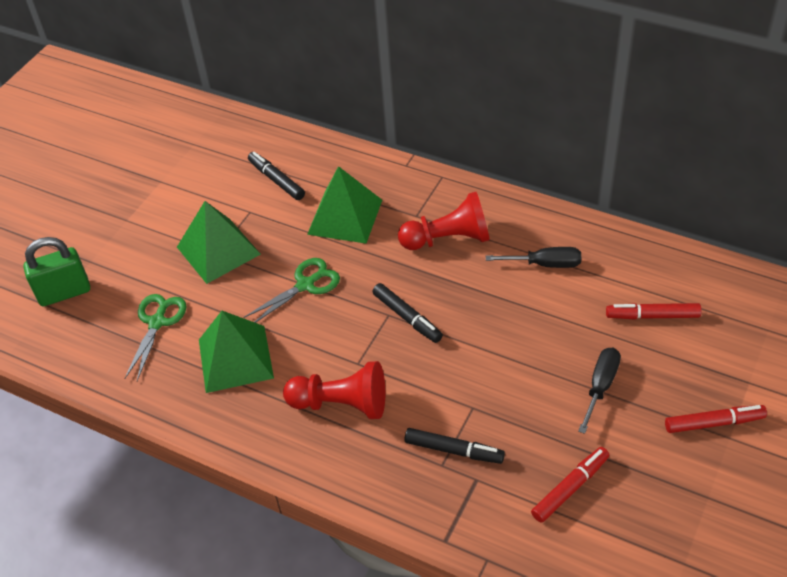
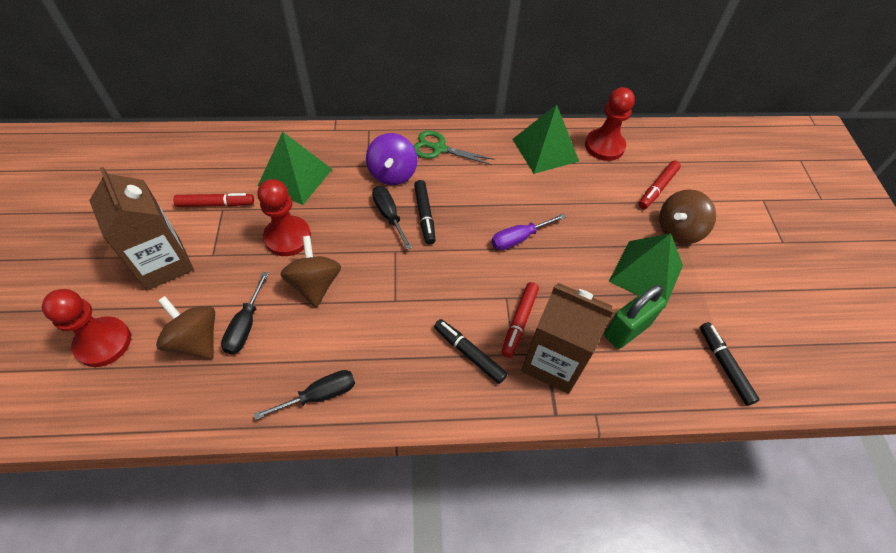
black screwdriver: [486,247,581,268] [578,348,621,434] = 2 -> [221,272,269,354] [254,370,355,420] [372,186,412,250] = 3
brown carton: none = 0 -> [89,167,194,290] [521,283,614,394] = 2
brown spinning top: none = 0 -> [156,296,215,359] [280,236,341,308] [659,189,716,244] = 3
green scissors: [124,294,186,381] [243,258,340,323] = 2 -> [413,130,495,165] = 1
purple screwdriver: none = 0 -> [491,214,566,250] = 1
purple spinning top: none = 0 -> [366,133,417,185] = 1
red pawn: [283,361,385,419] [398,192,490,250] = 2 -> [42,289,131,367] [258,179,311,256] [585,87,635,161] = 3

